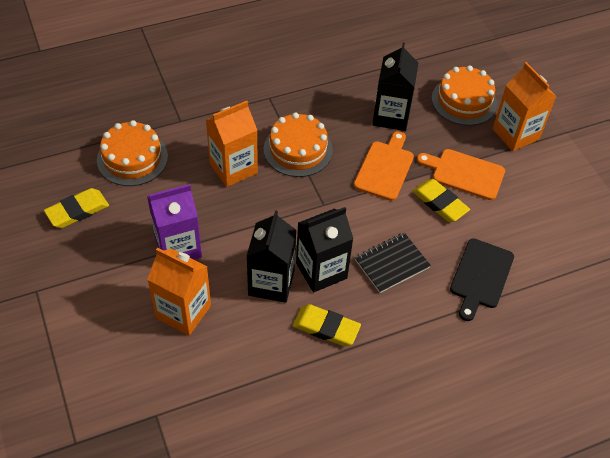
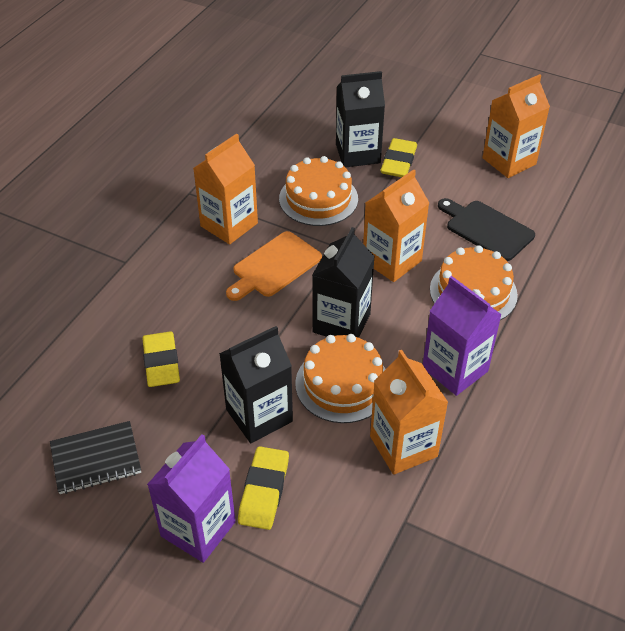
orange carton: [147,248,211,336] [206,101,258,187] [492,62,557,151] = 3 -> [193,133,258,244] [363,169,429,282] [370,350,448,475] [482,74,550,178] = 4
orange cutting board: [354,131,414,201] [417,149,505,200] = 2 -> [226,231,322,301] = 1
purple carton: [147,184,202,259] = 1 -> [147,434,236,563] [423,276,502,396] = 2

